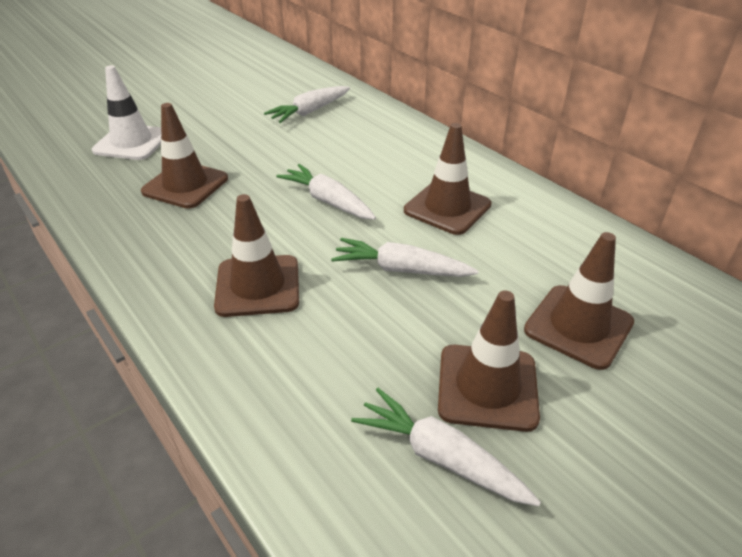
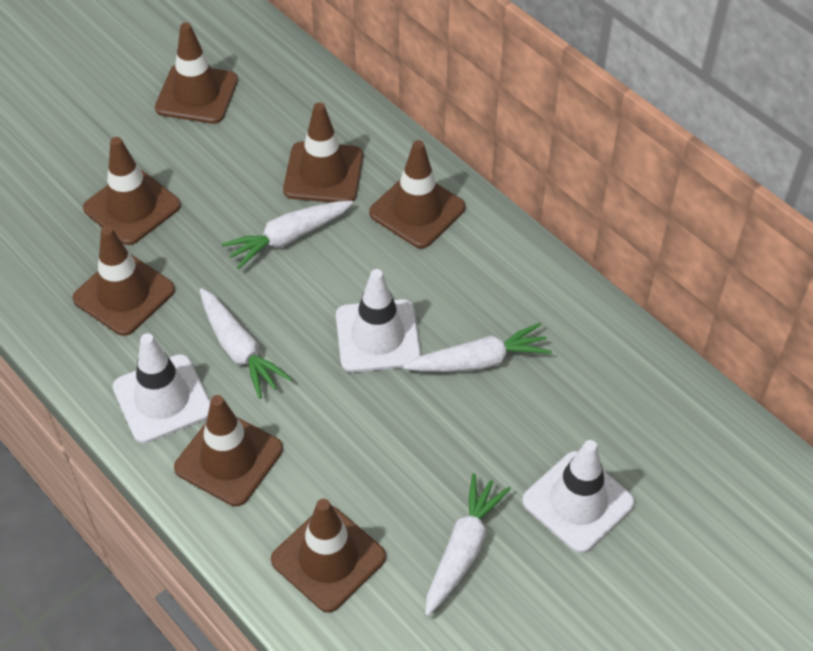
brown traffic cone: [141,103,228,209] [214,194,299,317] [404,123,491,235] [438,290,540,432] [524,232,634,370] = 5 -> [73,226,175,336] [83,137,181,245] [155,23,238,124] [174,395,283,506] [271,499,386,612] [283,102,363,202] [369,140,466,249] = 7
white traffic cone: [92,65,161,160] = 1 -> [113,333,210,444] [336,269,421,373] [522,440,635,553] = 3

